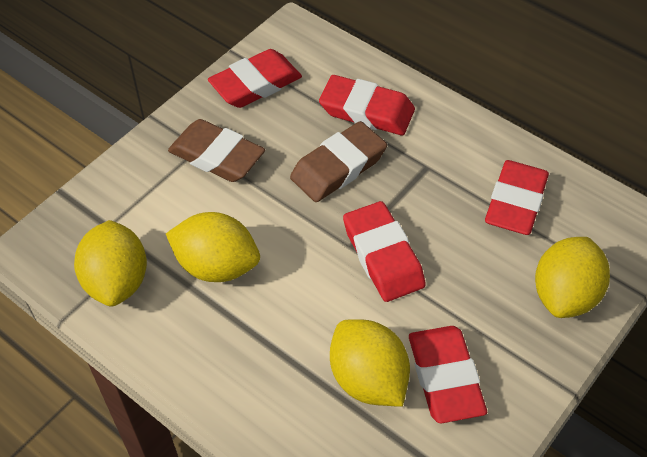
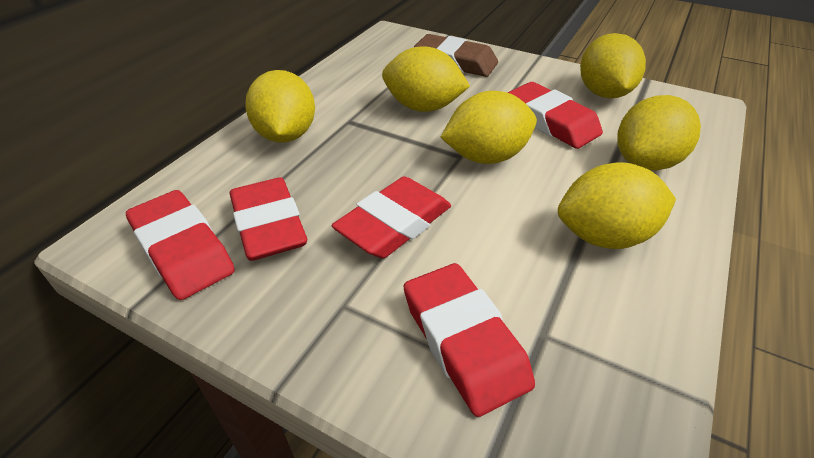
brown eraser: [168,119,265,182] [290,121,387,202] = 2 -> [414,34,498,77] = 1
yellow lemon: [74,220,147,306] [166,212,260,282] [330,319,410,407] [535,237,610,318] = 4 -> [245,70,315,143] [382,46,470,112] [440,91,537,164] [558,162,676,249] [580,33,646,99] [617,95,701,171] = 6

